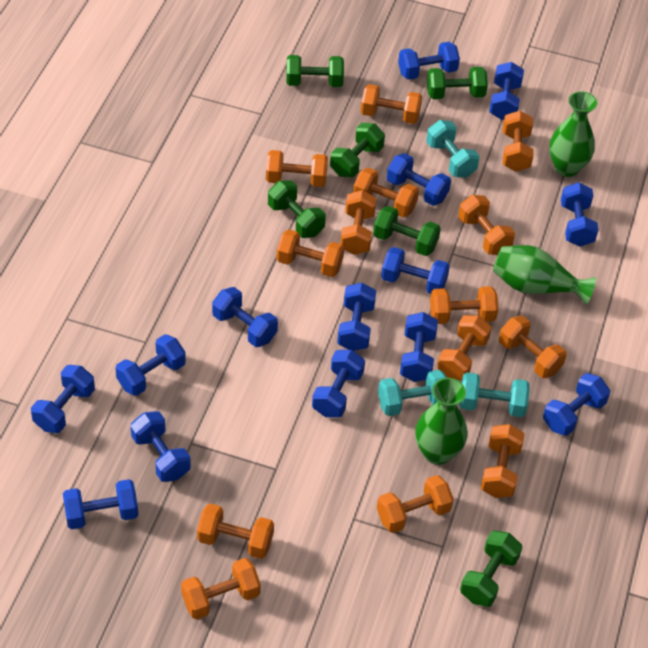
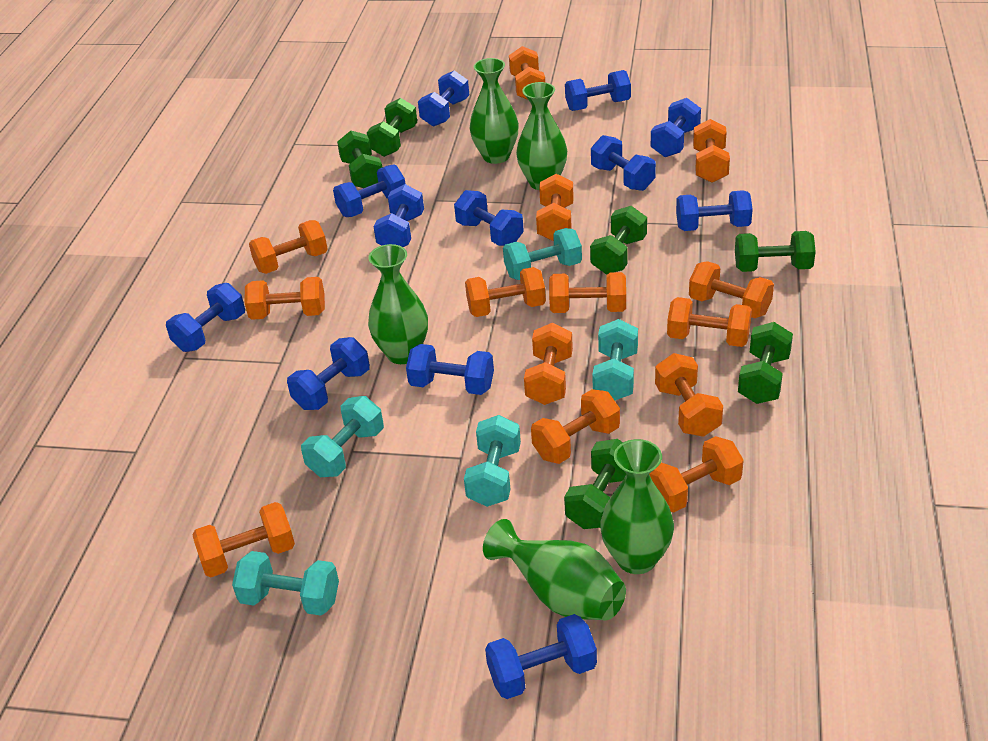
blue dumbbell: [31,365,95,433] [63,479,139,529] [115,334,186,396] [130,411,191,482] [212,287,278,347] [312,350,365,417] [337,283,376,351] [381,247,450,294] [387,153,451,206] [398,42,460,80] [400,312,438,382] [489,62,524,120] [543,373,610,436] [561,182,598,247] = 14 -> [166,283,245,352] [287,337,370,410] [333,164,405,217] [373,184,424,247] [406,344,494,395] [418,70,469,127] [454,190,524,246] [485,614,597,699] [565,70,631,111] [591,135,656,191] [651,98,701,157] [676,190,753,231] = 12
green vase: [415,378,468,465] [493,245,596,305] [549,91,597,177] = 3 -> [368,244,428,364] [470,58,519,164] [483,519,626,621] [516,82,567,190] [600,439,674,574] = 5
turquoise dumbbell: [378,370,447,416] [426,120,480,178] [459,372,530,417] = 3 -> [232,551,339,616] [301,396,384,477] [464,415,521,507] [503,228,582,280] [592,319,638,401] = 5

